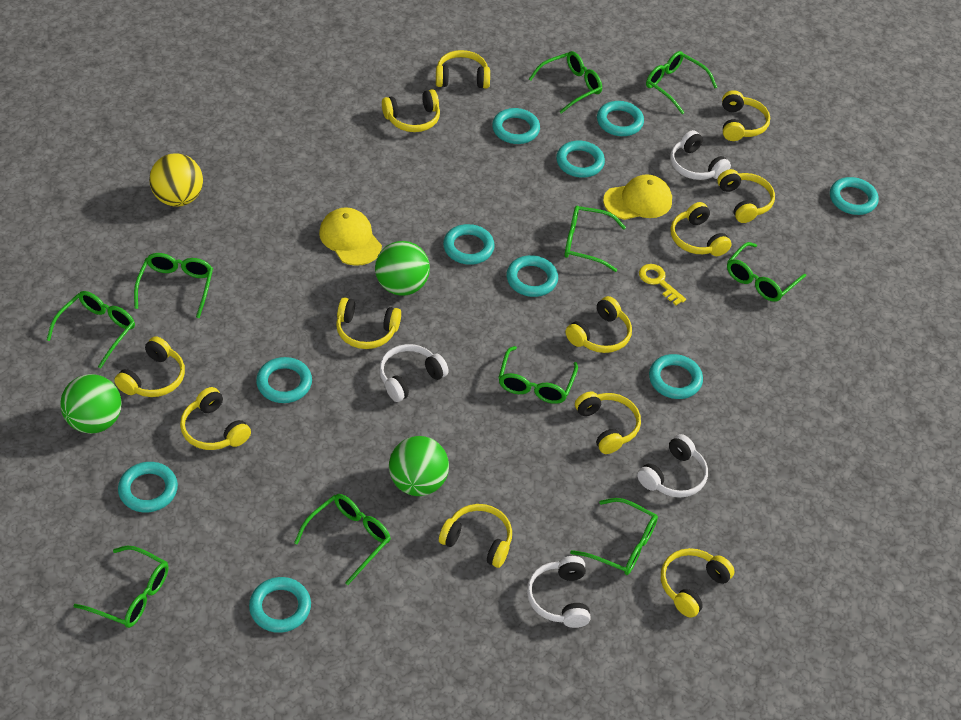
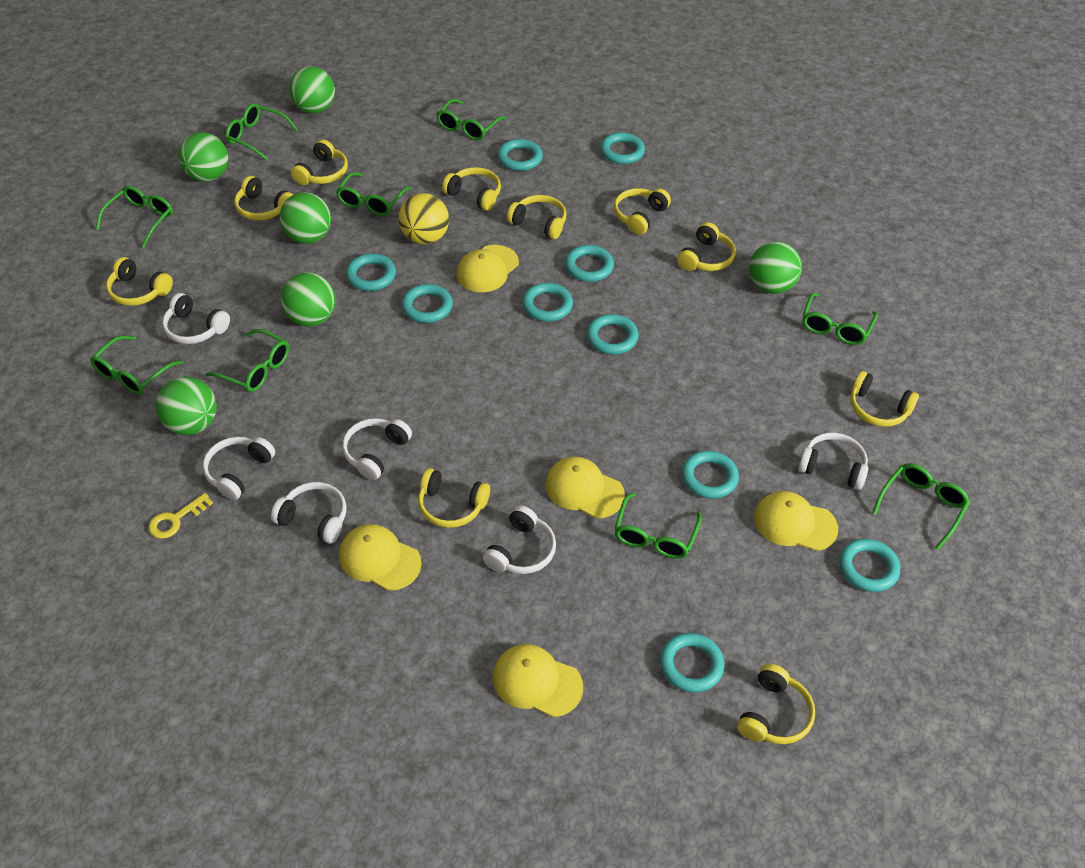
green ball: [60,374,122,434] [375,241,430,296] [389,436,449,496] = 3 -> [156,377,217,435] [178,132,228,181] [280,192,331,244] [281,273,336,326] [289,66,335,113] [749,241,802,294] = 6
green glasses: [47,291,135,368] [73,546,169,628] [134,253,213,318] [294,494,391,585] [498,346,578,404] [529,51,602,114] [564,206,626,272] [570,498,658,575] [646,51,717,114] [727,242,806,302] = 10 -> [90,336,183,395] [96,185,173,248] [206,329,289,392] [225,103,298,160] [336,172,411,216] [436,99,507,140] [614,492,702,559] [803,293,878,345] [872,463,970,550] = 9
white headphones: [379,344,449,402] [527,556,591,628] [637,434,708,498] [670,130,731,180] = 4 -> [162,293,230,344] [203,437,275,500] [271,482,347,544] [342,418,412,480] [483,505,556,574] [798,433,869,490] = 6
yellow cap: [319,207,382,266] [603,174,672,220] = 2 -> [339,524,422,591] [456,245,519,292] [493,644,583,717] [545,457,625,518] [754,491,838,551] = 5
yellow headphones: [114,336,185,397] [180,387,251,450] [336,297,401,349] [382,89,440,132] [436,50,490,89] [439,504,512,568] [565,296,632,353] [575,392,641,454] [661,548,735,618] [670,202,731,256] [717,169,775,223] [722,90,770,141] = 12 -> [106,257,173,306] [234,176,293,220] [291,139,348,185] [418,468,490,528] [442,167,501,211] [507,195,567,239] [614,188,671,235] [677,222,736,271] [737,664,815,744] [850,371,919,427] = 10

